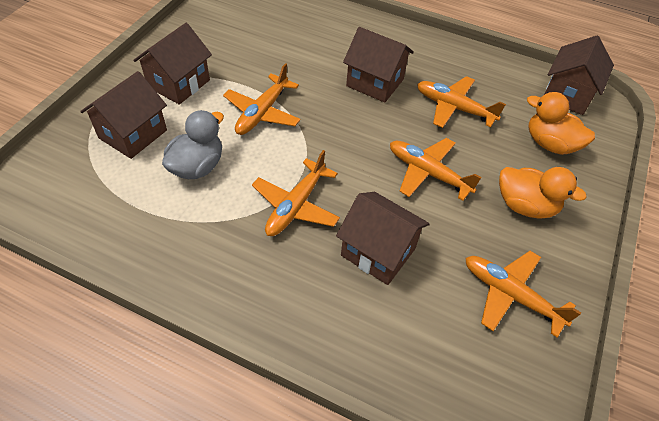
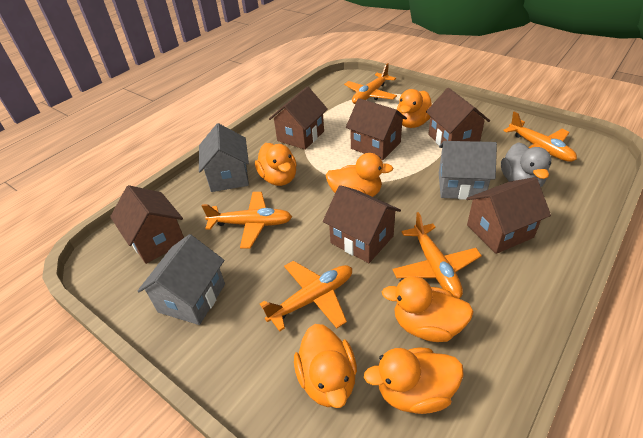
brown house: [80,71,167,159] [133,23,212,105] [336,192,430,285] [343,27,414,103] [544,36,614,115] = 5 -> [110,185,184,264] [269,86,327,150] [323,185,401,263] [346,98,407,160] [426,88,490,146] [466,177,551,254] = 6
grey house: none = 0 -> [138,234,225,325] [199,123,249,192] [439,141,497,200] = 3
orange duck: [499,167,587,218] [527,92,595,155] = 2 -> [255,143,297,186] [294,324,357,408] [326,153,393,197] [364,348,464,414] [382,276,474,342] [397,89,432,128] = 6

